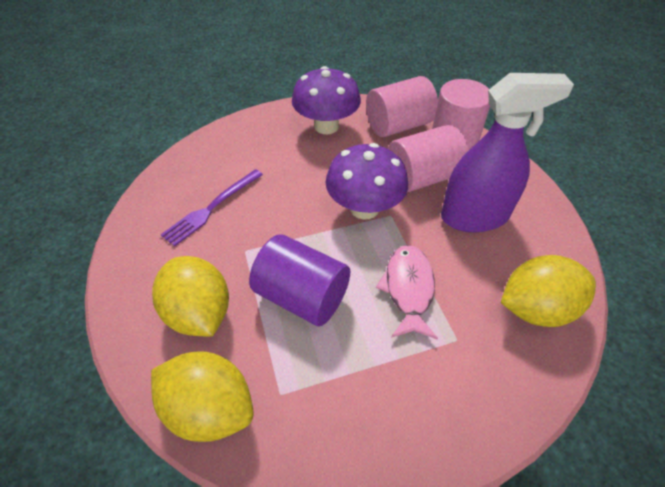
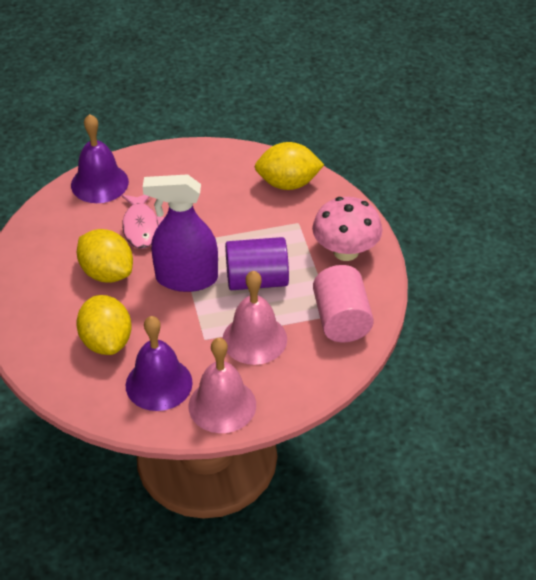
pink bell: none = 0 -> [189,338,256,433] [222,271,287,365] = 2
pink cylinder: [366,76,438,137] [388,125,469,192] [432,79,490,150] = 3 -> [313,265,374,342] = 1
pink mushroom: none = 0 -> [312,197,383,261] = 1
purple bell: none = 0 -> [71,114,129,203] [125,316,193,411] = 2
purple fork: [160,169,263,247] = 1 -> none = 0
purple mushroom: [292,66,361,134] [326,143,408,220] = 2 -> none = 0

